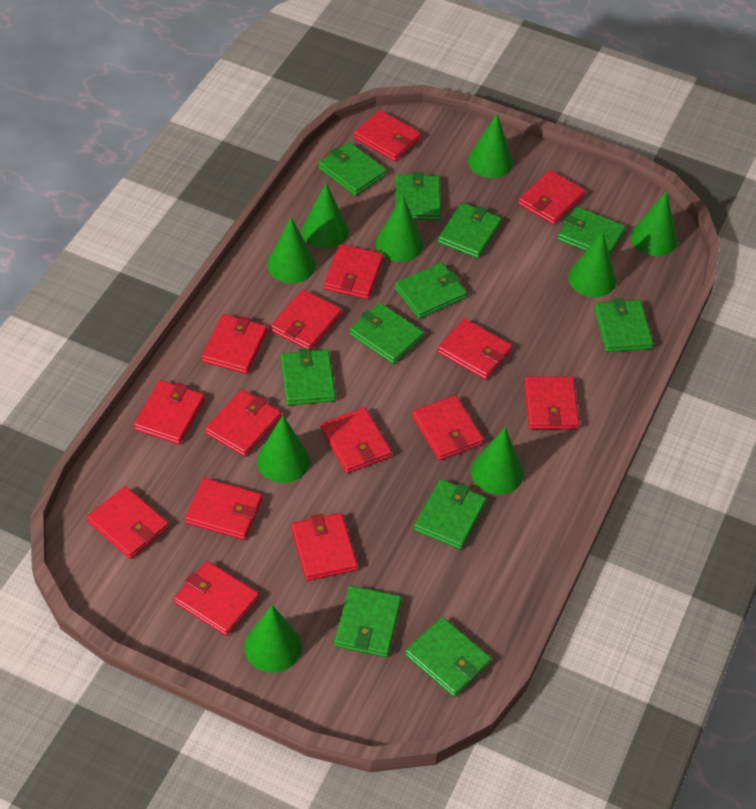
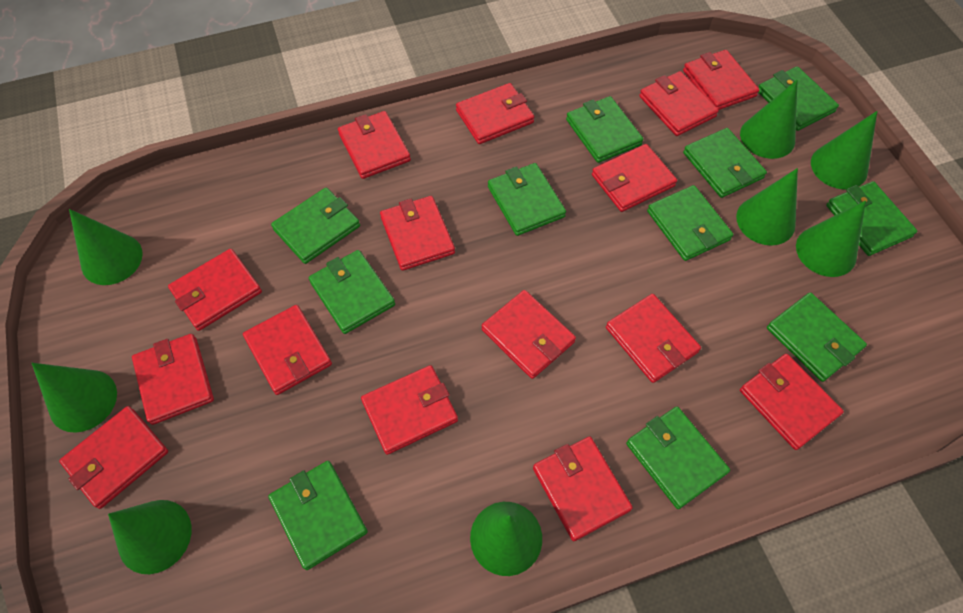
green cone: [244,605,302,673] [257,416,310,483] [267,217,316,283] [301,183,349,249] [376,196,423,262] [468,114,513,178] [471,428,524,494] [568,231,616,297] [631,191,678,256] = 9 -> [32,363,117,433] [69,209,143,285] [108,500,192,574] [470,502,542,576] [736,168,798,246] [740,80,798,159] [796,201,866,277] [811,111,877,189] = 8

